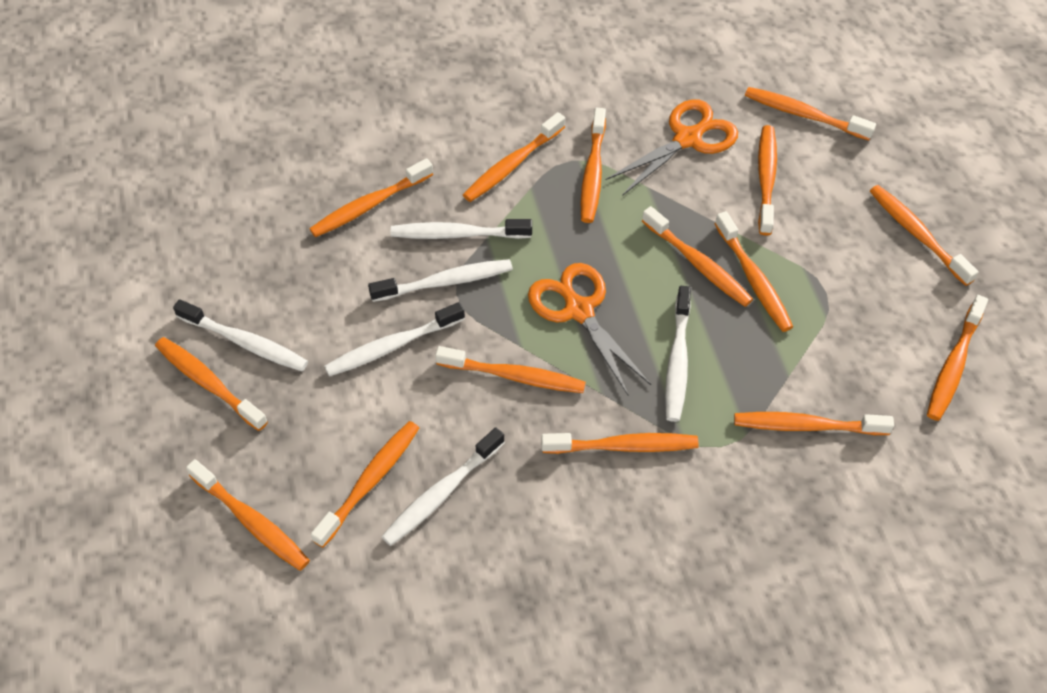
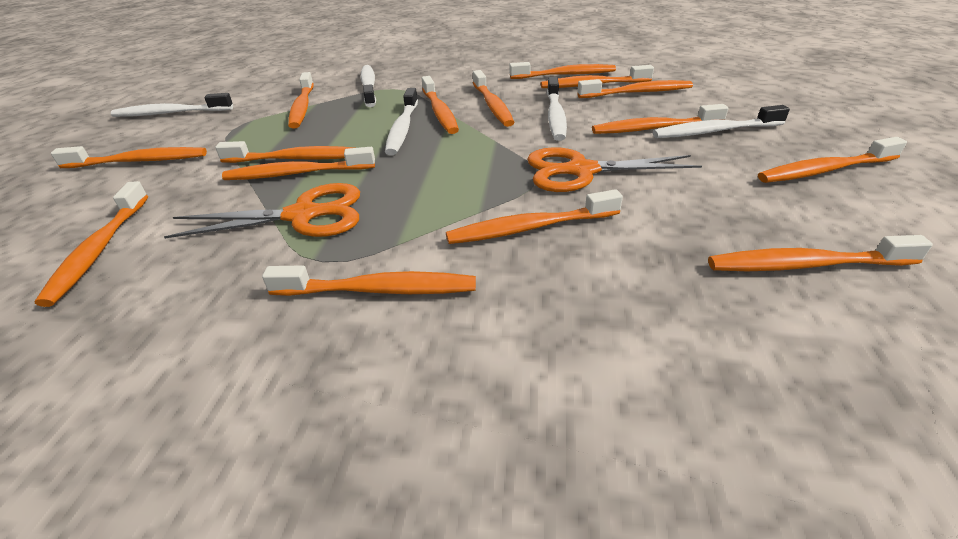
white toothbrush: [173,299,308,371] [324,302,465,377] [368,259,513,302] [381,427,505,546] [391,219,532,239] [665,286,691,422] = 6 -> [111,93,233,117] [360,65,376,107] [385,88,418,155] [547,77,567,141] [653,105,790,138] = 5

